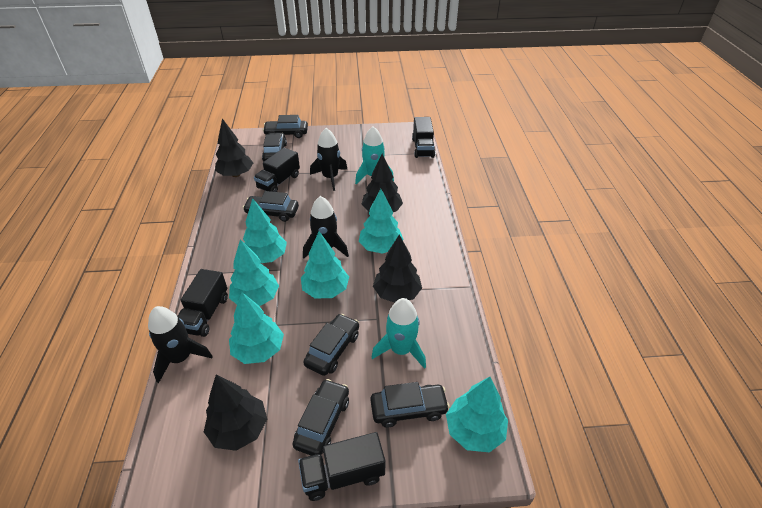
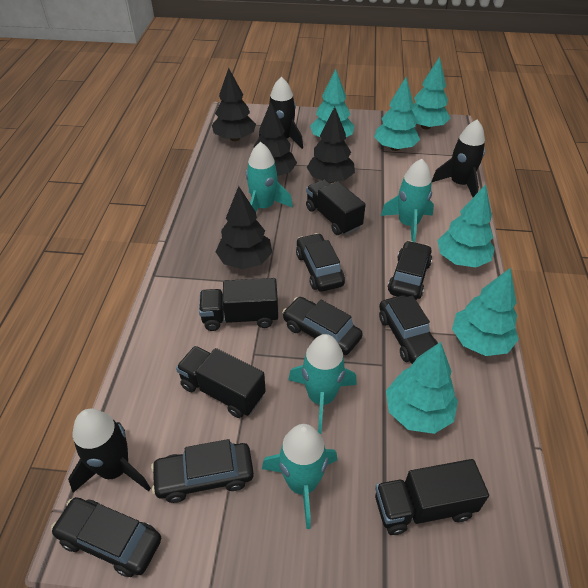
turquoise rocket: [355,126,394,184] [371,298,426,369] = 2 -> [246,142,293,211] [262,424,337,529] [288,334,357,434] [381,159,434,242] = 4

